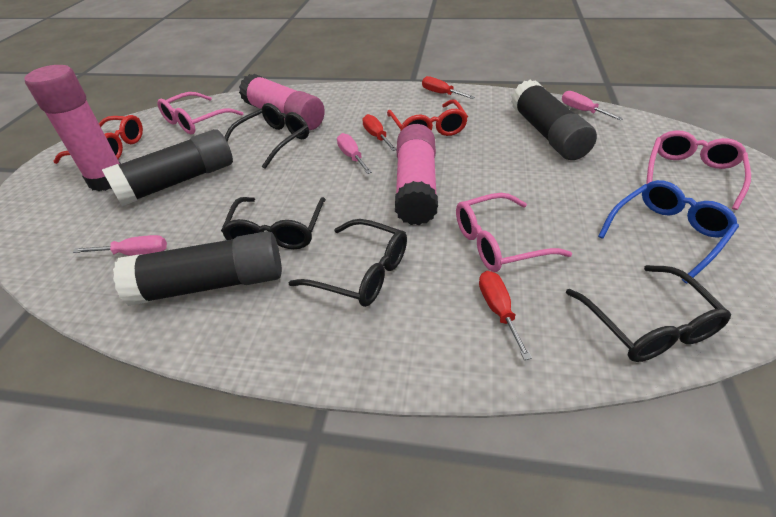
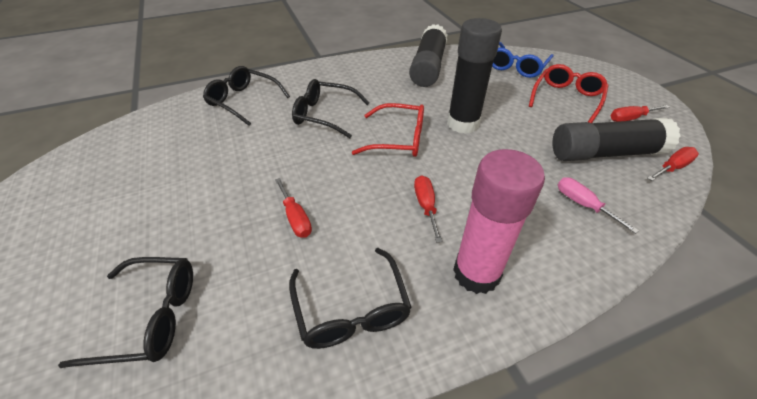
pink glasses: [157,92,243,134] [456,193,572,272] [646,130,751,210] = 3 -> none = 0
pink glue stick: [24,65,121,191] [239,74,325,130] [395,124,438,225] = 3 -> [453,149,545,294] = 1
pink screwdriver: [73,235,167,256] [337,133,372,174] [562,91,624,120] = 3 -> [558,177,639,234] = 1
red screwdriver: [362,114,397,151] [422,76,475,99] [479,271,532,360] = 3 -> [275,178,312,238] [414,175,442,242] [611,105,670,122] [647,147,699,181] = 4

